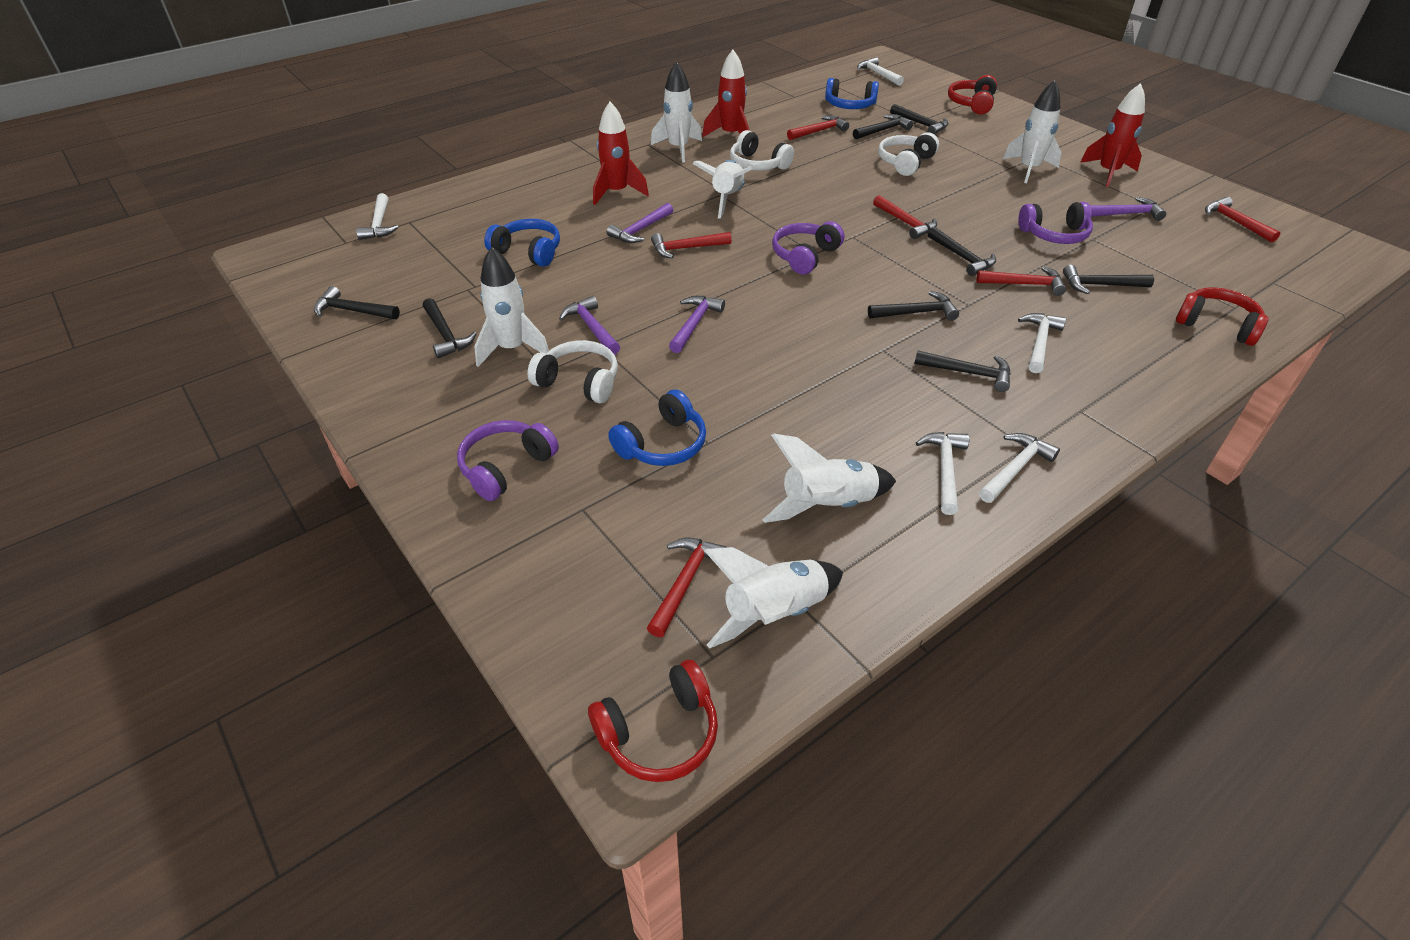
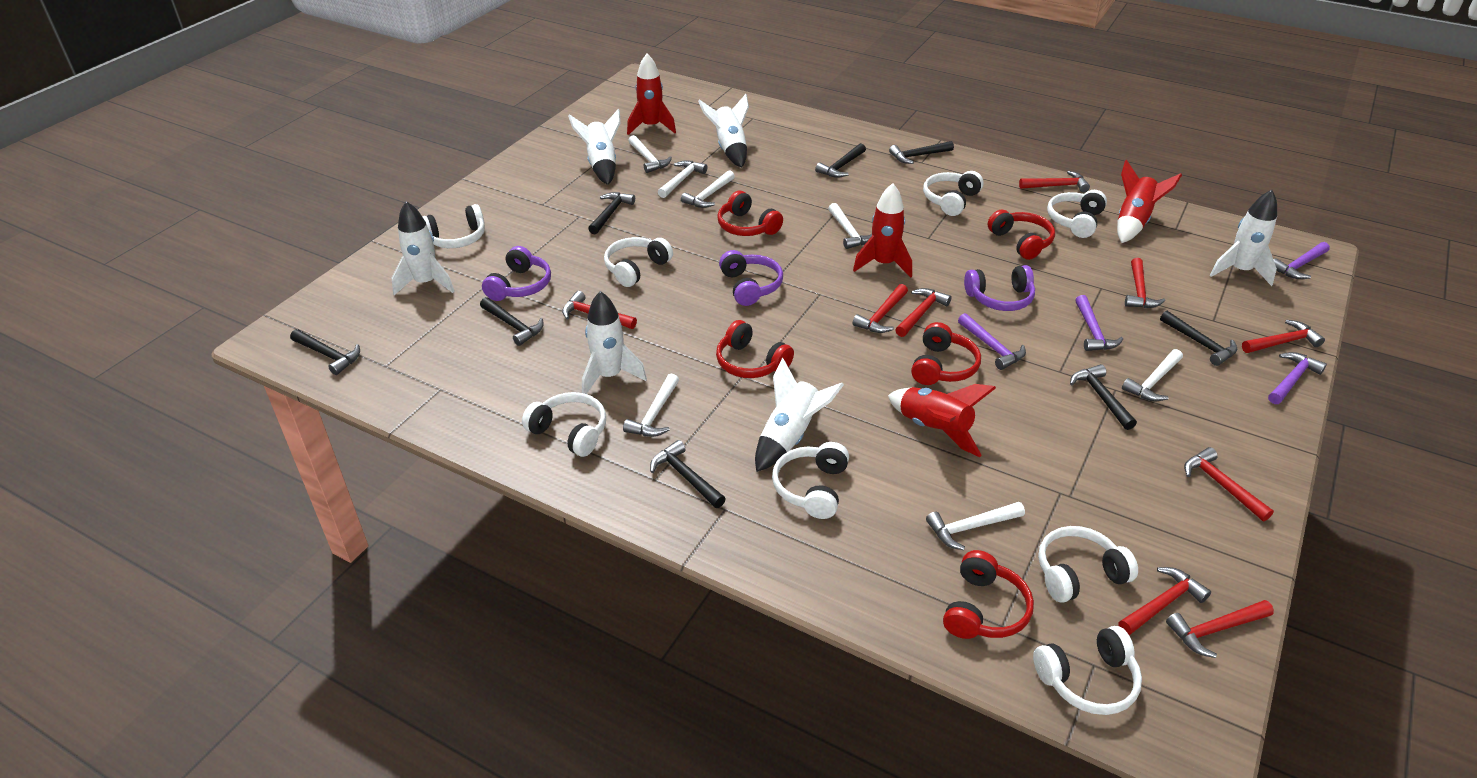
blue headphones: [484,219,560,267] [608,389,706,466] [825,78,879,109] = 3 -> none = 0
red hammer: [647,537,727,638] [651,232,732,259] [787,115,849,140] [873,195,937,239] [976,266,1066,296] [1205,197,1280,243] = 6 -> [562,291,637,329] [853,284,908,333] [895,288,952,337] [1019,171,1090,192] [1118,567,1211,635] [1125,258,1165,308] [1166,600,1274,658] [1184,447,1274,521] [1242,320,1325,353] = 9
red headphones: [588,660,718,782] [948,75,997,114] [1176,287,1269,346] = 3 -> [716,320,794,378] [717,191,783,236] [911,322,981,385] [943,550,1034,639] [988,209,1055,260] = 5
red rocket: [593,102,649,205] [702,50,750,137] [1080,83,1145,187] = 3 -> [627,54,676,135] [853,183,912,278] [888,384,996,457] [1117,160,1182,243] = 4
white hammer: [356,193,398,240] [857,57,904,86] [916,432,970,515] [979,433,1060,503] [1018,313,1066,373] = 5 -> [623,374,679,437] [628,135,672,173] [658,160,707,198] [681,170,735,208] [828,203,872,249] [926,502,1025,550] [1122,349,1183,401] = 7
white headphones: [528,340,618,403] [730,130,794,170] [878,132,939,176] = 3 -> [422,204,485,248] [522,392,606,457] [604,237,673,287] [772,442,849,519] [923,171,983,216] [1033,626,1142,715] [1038,526,1138,603] [1047,190,1107,238] = 8

